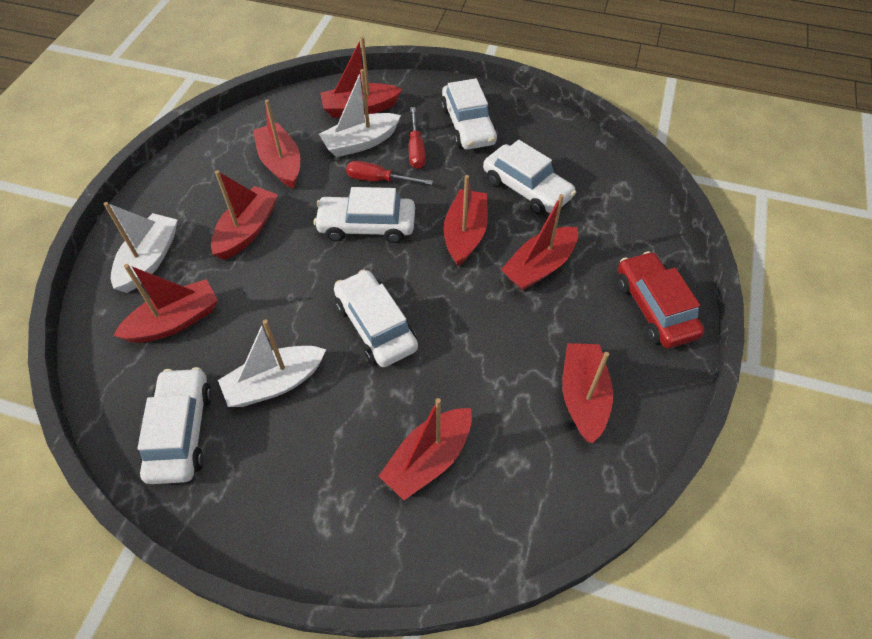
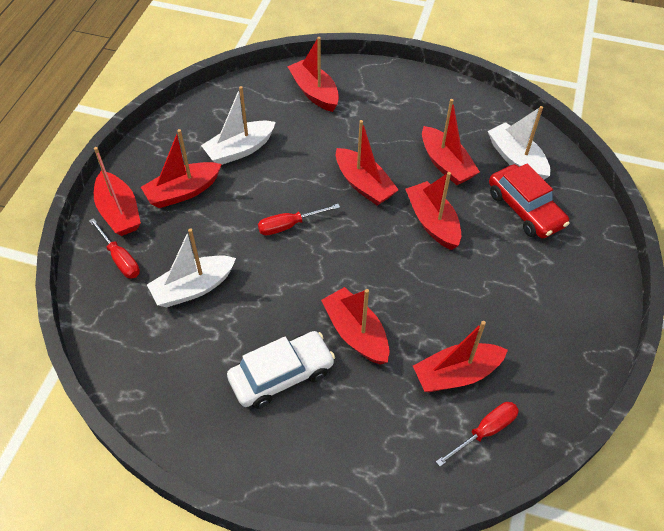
red screwdriver: [346,161,433,185] [409,107,426,169] = 2 -> [89,218,140,279] [258,204,340,235] [436,402,519,467] = 3
white car: [138,367,212,484] [313,187,415,243] [334,269,418,367] [441,78,497,150] [483,140,576,215] = 5 -> [227,331,335,409] = 1

